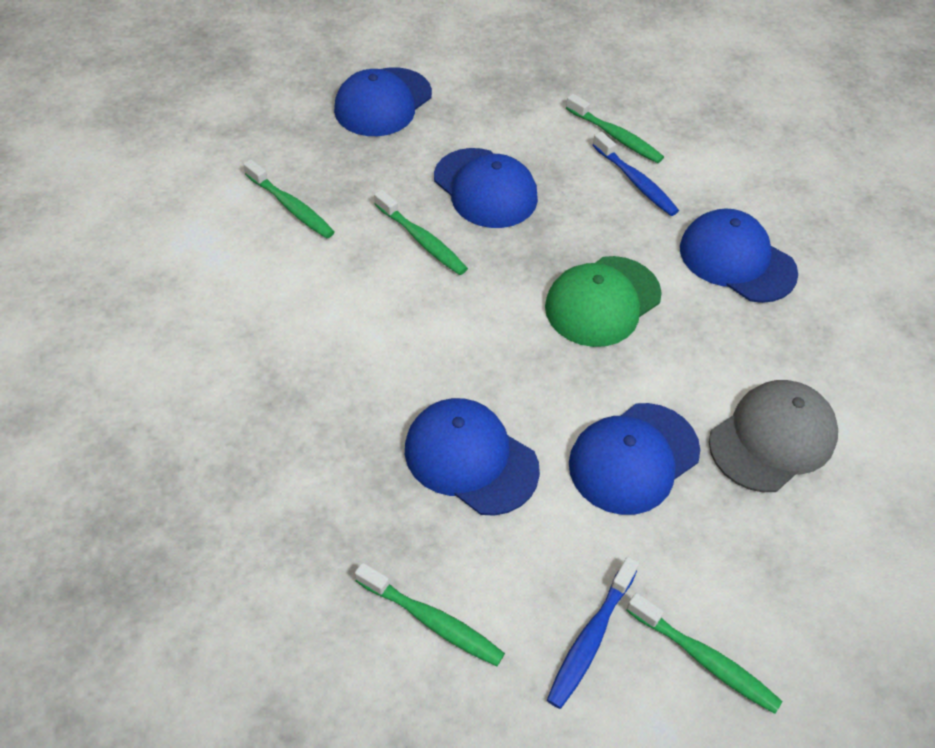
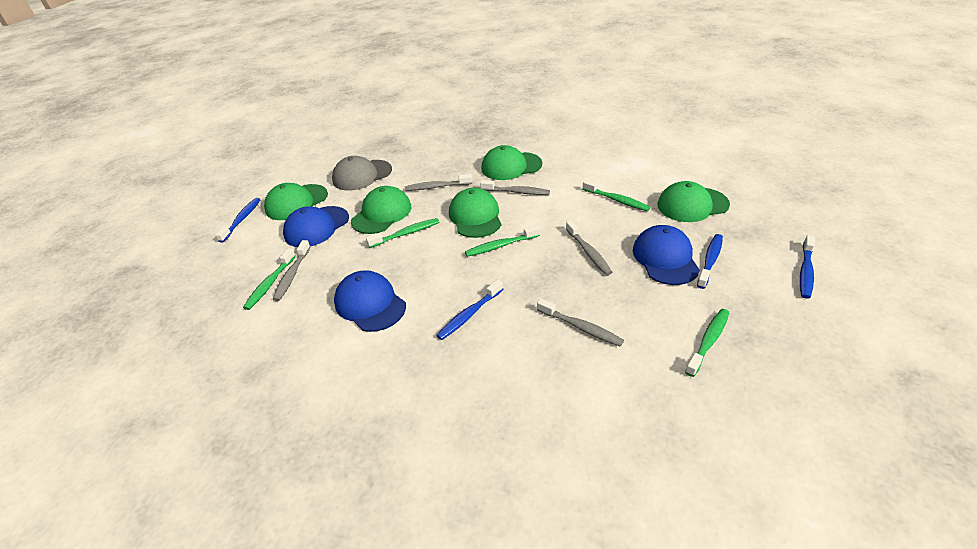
blue cap: [334,67,432,136] [405,398,540,516] [434,148,538,228] [569,403,700,515] [680,208,798,303] = 5 -> [283,206,349,247] [334,270,406,332] [633,225,700,285] = 3
blue toothbrush: [547,557,639,709] [592,131,679,216] = 2 -> [215,198,261,243] [436,279,503,340] [697,234,723,289] [800,235,815,299] = 4
green cap: [545,256,662,347] = 1 -> [264,183,328,220] [351,186,411,234] [449,188,501,238] [481,145,542,180] [658,181,730,222] = 5
grey toothbrush: none = 0 -> [273,240,310,301] [405,174,472,191] [480,180,550,195] [537,299,624,346] [566,220,612,275] = 5

